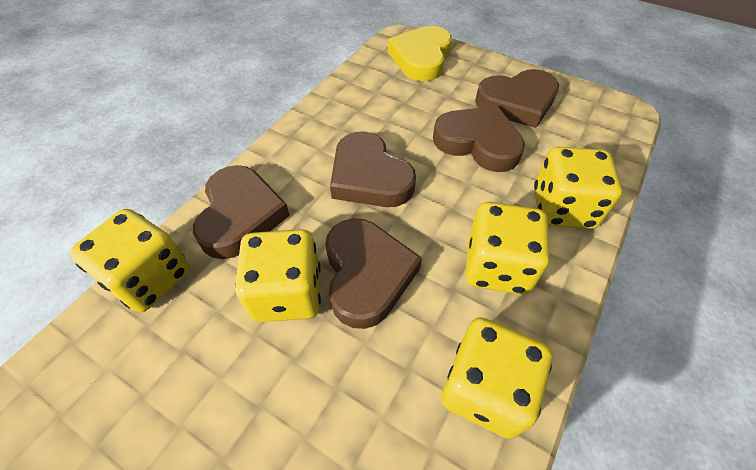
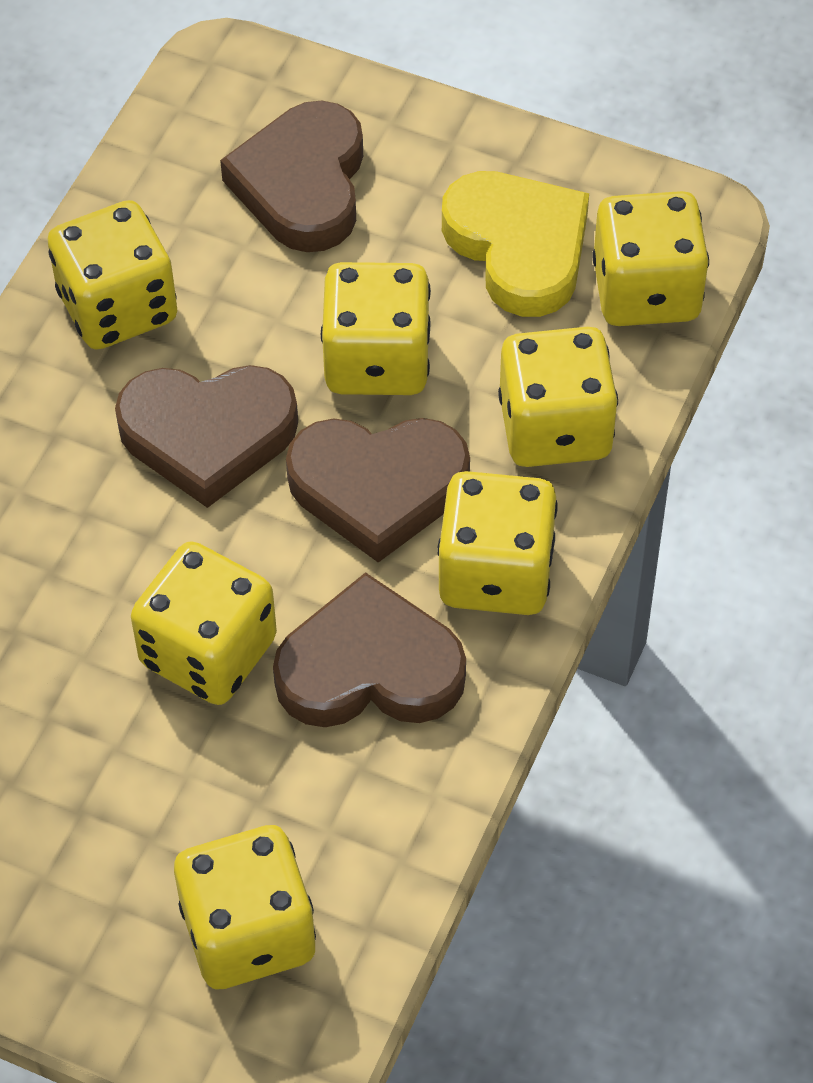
brown heart: [193,165,290,259] [325,218,422,329] [330,131,416,207] [433,106,525,172] [475,69,559,128] = 5 -> [115,365,298,508] [220,101,363,252] [273,572,466,727] [286,418,470,563] = 4
yellow dice: [70,209,190,312] [235,229,321,322] [441,317,553,439] [465,202,550,295] [534,147,622,229] = 5 -> [47,200,178,350] [131,541,277,705] [174,825,316,989] [321,262,431,395] [437,471,558,615] [498,327,618,467] [593,191,709,326] = 7

